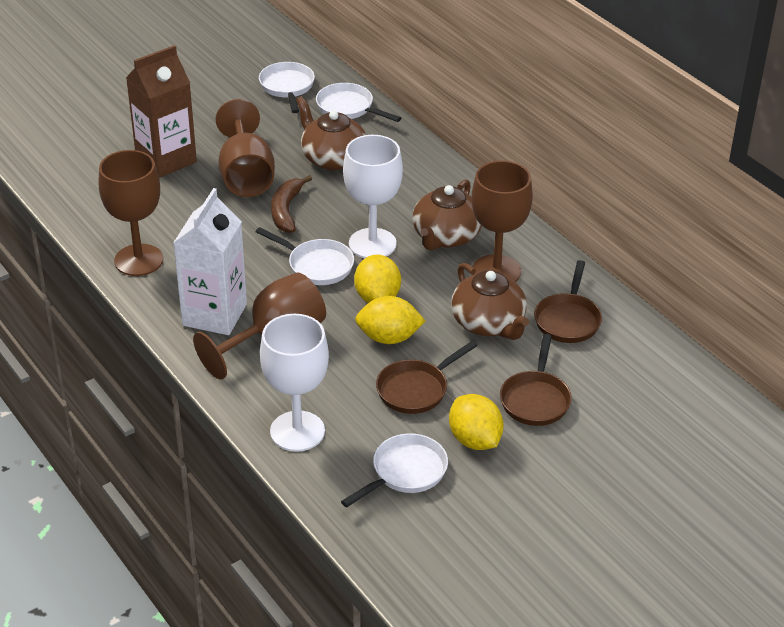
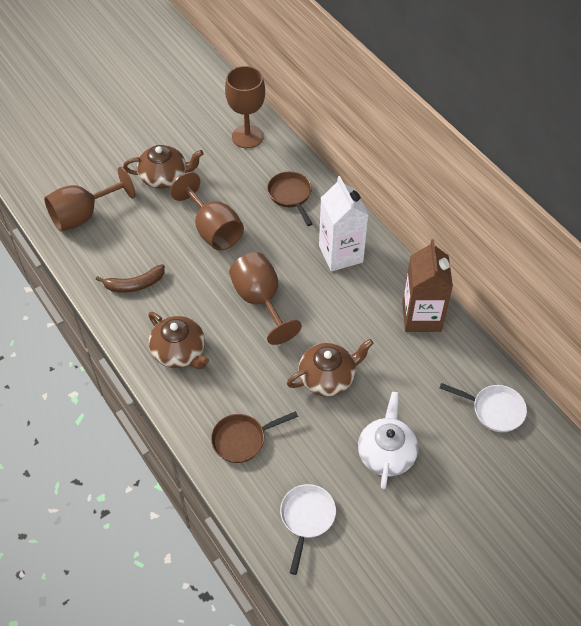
brown pan: [376,341,478,414] [500,334,572,426] [534,260,602,343] = 3 -> [211,411,298,463] [267,172,312,226] = 2
white goblet: [260,314,329,452] [343,135,403,258] = 2 -> none = 0
white pan: [256,227,354,285] [259,62,315,113] [316,83,401,122] [341,433,448,507] = 4 -> [280,484,336,575] [440,383,527,432] = 2
white teapot: none = 0 -> [358,392,418,489] = 1
yellow lemon: [354,254,401,303] [355,296,425,344] [449,394,504,450] = 3 -> none = 0

